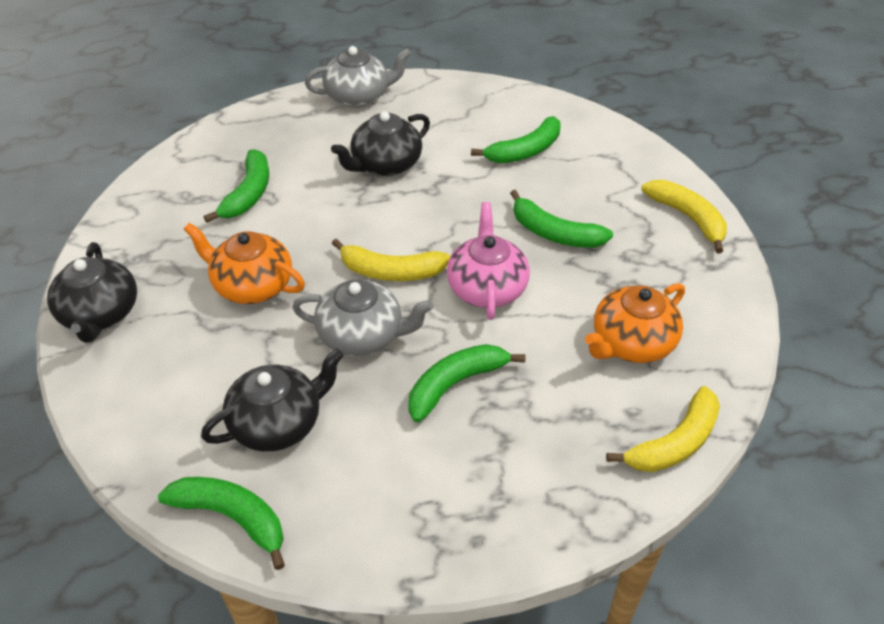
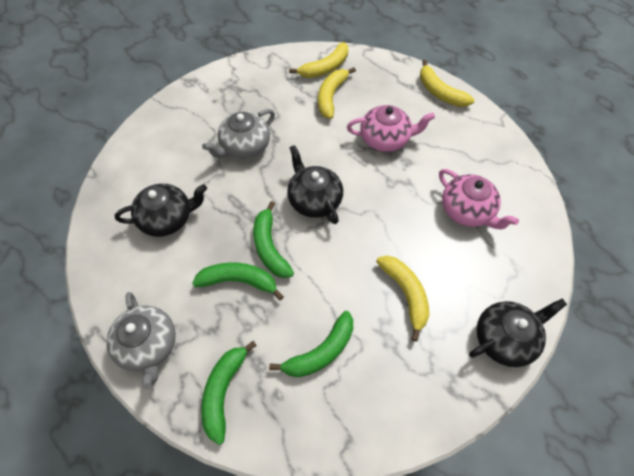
green banana: [158,477,285,570] [204,149,269,223] [408,344,526,422] [471,116,561,163] [510,190,613,248] = 5 -> [192,263,284,300] [201,341,257,445] [253,201,294,278] [269,311,353,377] = 4
orange teapot: [184,223,305,304] [585,283,685,363] = 2 -> none = 0
pink teapot: [447,202,530,320] = 1 -> [347,105,435,152] [439,169,519,229] = 2
yellow banana: [332,239,450,281] [606,386,720,472] [641,180,727,254] = 3 -> [289,42,348,78] [318,67,356,119] [376,256,429,342] [420,60,475,107] = 4

